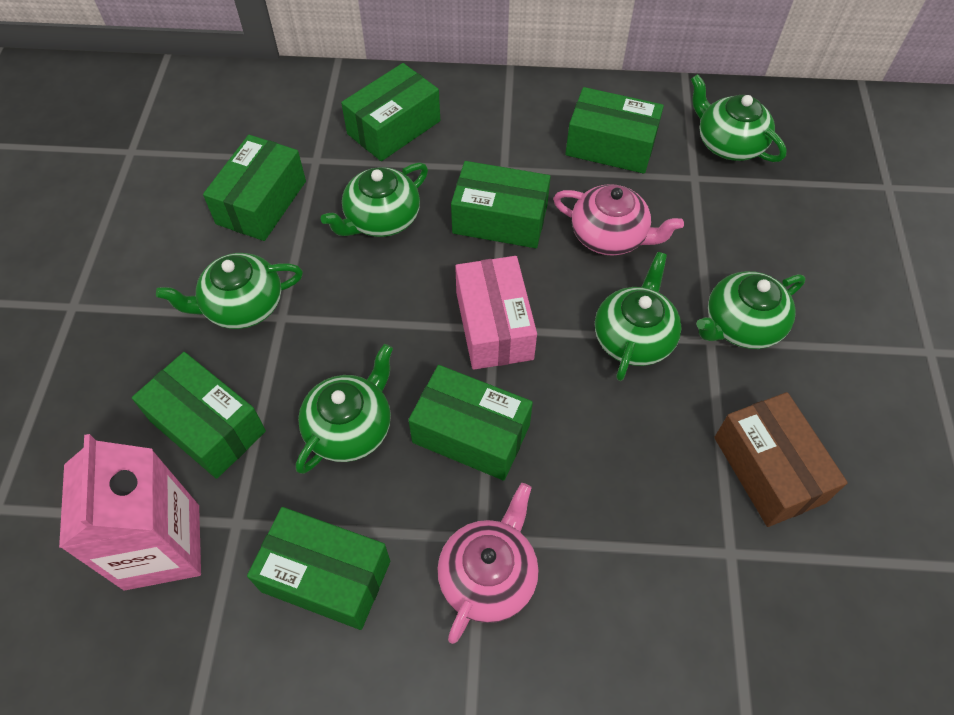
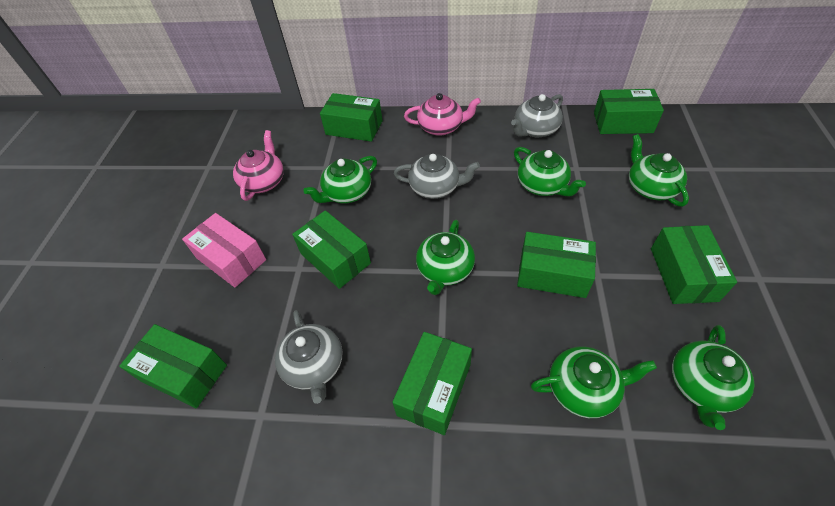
brown box: [714,392,848,527] = 1 -> none = 0
grey teapot: none = 0 -> [275,310,343,404] [394,154,480,199] [511,94,563,137] = 3
pink carton: [59,434,201,590] = 1 -> none = 0

